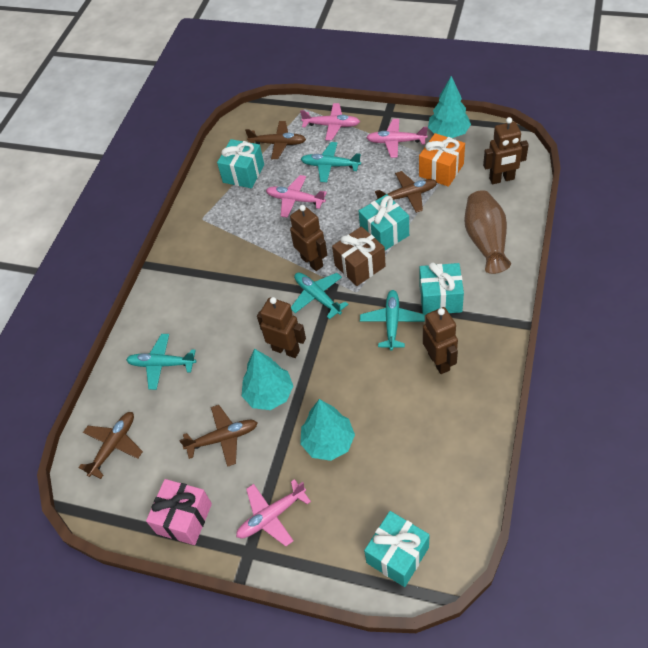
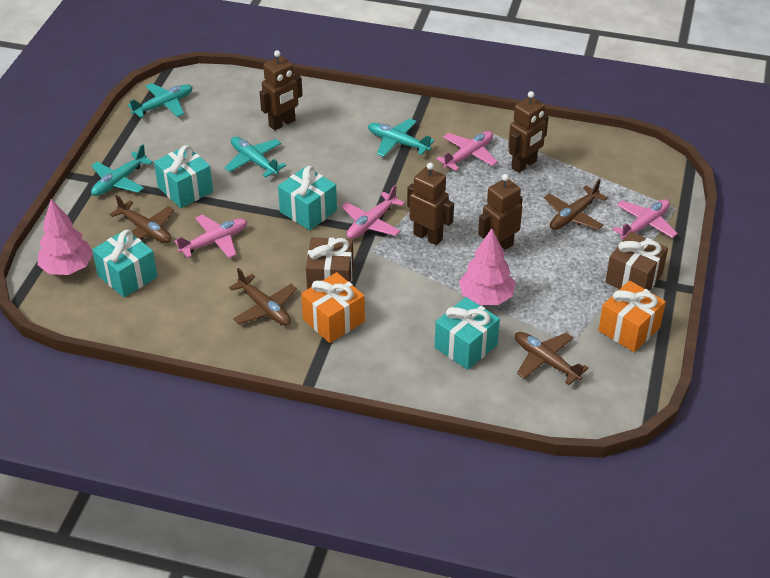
brown gift: [332,227,386,286] = 1 -> [306,237,354,289] [605,231,668,291] = 2
brown vase: [464,190,511,274] = 1 -> none = 0
orange gift: [419,133,465,187] = 1 -> [301,272,365,343] [598,280,666,352] = 2
pink gift: [146,479,212,545] = 1 -> none = 0
pink tree: none = 0 -> [37,199,93,275] [459,228,516,305] = 2
turquoise tree: [242,349,293,410] [300,399,355,461] [428,76,471,138] = 3 -> none = 0

